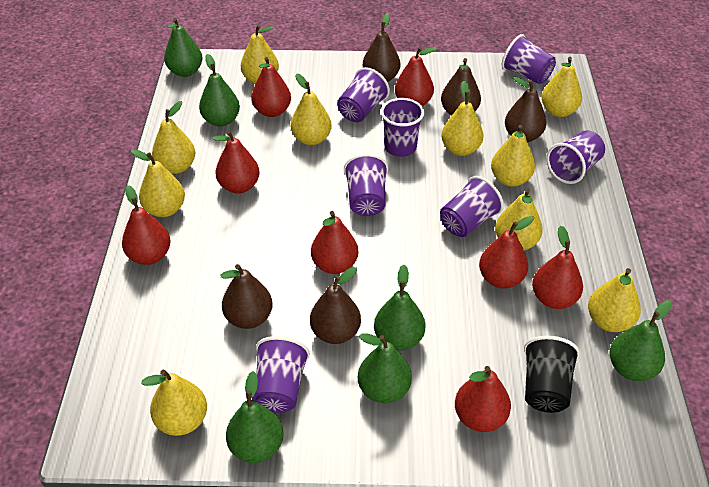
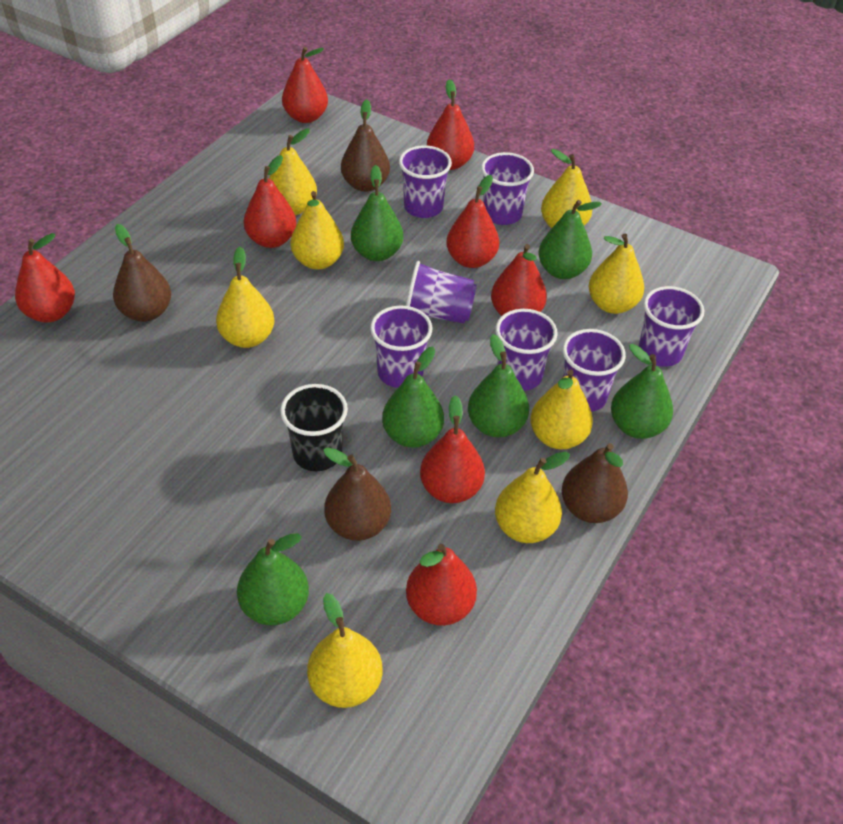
brown pear: [220,264,273,329] [310,267,361,344] [363,13,400,82] [441,58,481,116] [505,77,547,142] = 5 -> [113,224,171,322] [323,448,391,541] [341,99,390,192] [562,443,628,523] = 4
yellow pear: [130,149,185,217] [141,370,207,436] [152,101,196,174] [241,25,279,84] [291,74,332,145] [441,81,483,156] [491,125,535,187] [495,188,543,250] [542,57,582,117] [588,268,641,332] = 10 -> [216,247,274,348] [269,128,317,215] [290,191,344,269] [307,593,383,708] [495,452,570,543] [530,369,593,449] [541,149,592,228] [589,234,644,314] = 8

